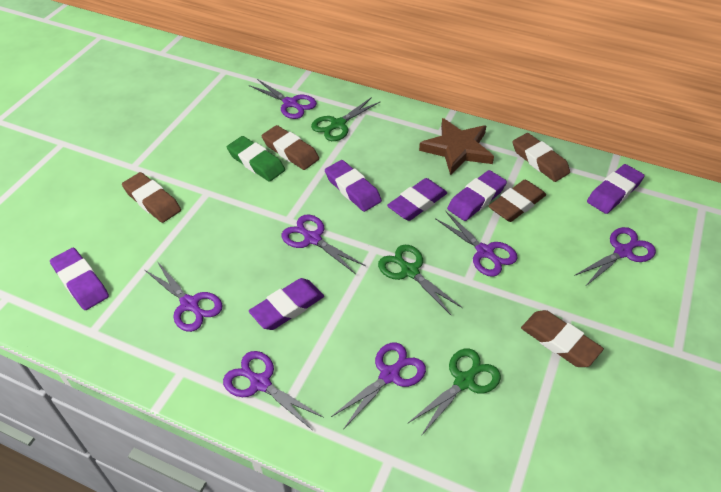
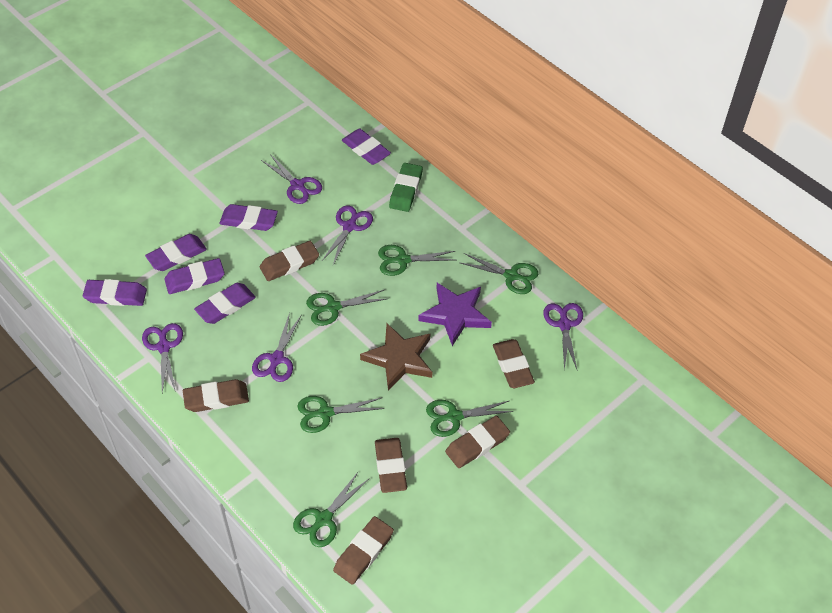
brown eraser: [122,172,181,223] [262,125,319,170] [489,179,546,222] [513,133,570,182] [521,310,604,367] = 5 -> [183,379,249,412] [260,241,319,281] [333,516,394,585] [375,438,407,493] [445,416,510,468] [493,339,535,388] = 6
green scissors: [311,97,380,141] [378,245,463,315] [408,348,501,436] = 3 -> [293,471,369,547] [298,396,385,433] [306,290,386,326] [378,245,455,276] [426,400,513,437] [461,253,538,294] = 6
purple scissors: [145,261,223,332] [223,351,324,430] [249,79,317,119] [281,215,366,274] [331,342,426,430] [435,211,518,277] [574,227,656,286] = 7 -> [142,323,183,392] [252,312,301,382] [261,154,322,204] [322,205,373,265] [543,303,583,370] = 5
purple star: none = 0 -> [418,283,492,346] = 1

